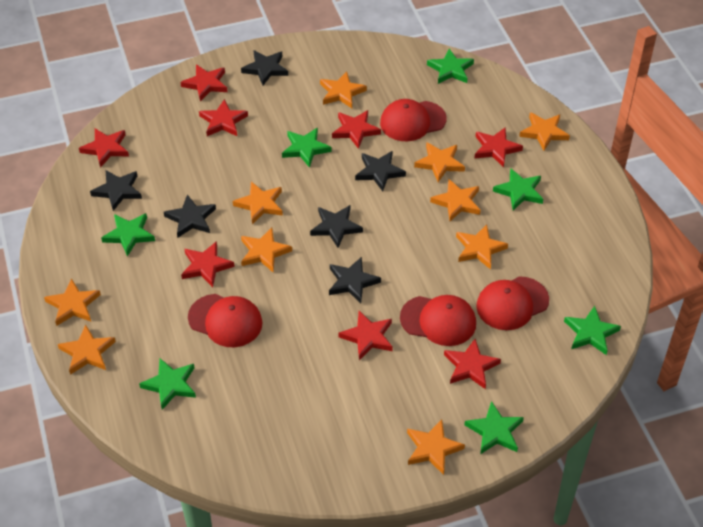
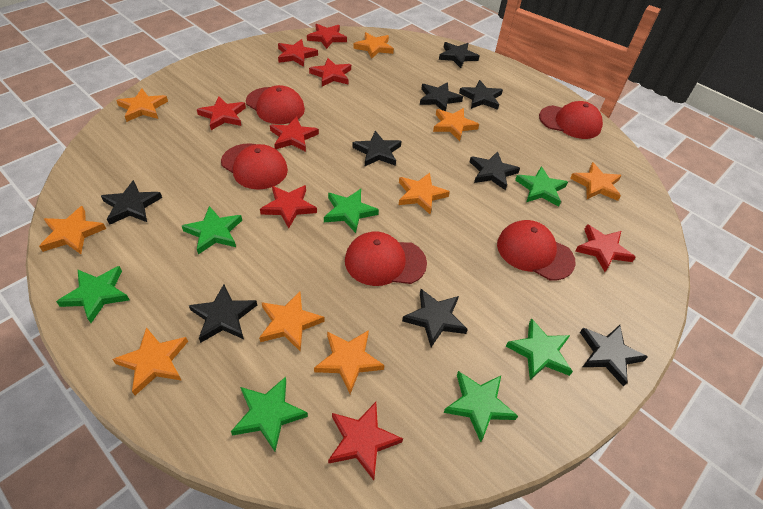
black star: [90,170,142,211] [164,195,216,238] [241,50,288,85] [310,205,363,248] [329,257,381,303] [355,151,406,191] = 6 -> [101,180,162,225] [189,284,257,343] [352,131,402,166] [402,289,468,347] [420,82,463,111] [439,42,480,68] [459,80,503,110] [469,151,520,190] [580,325,648,387] = 9
orange star: [44,278,101,326] [58,325,116,375] [233,182,283,224] [241,228,292,272] [320,71,367,108] [407,419,465,475] [414,142,465,182] [430,179,481,221] [456,224,508,270] [519,112,570,151] = 10 -> [39,206,106,254] [112,327,188,395] [116,88,168,122] [259,291,325,352] [314,330,384,394] [353,32,394,59] [399,173,450,214] [433,108,479,141] [570,162,622,201] = 9
red cap: [188,294,262,347] [380,99,447,141] [400,295,476,346] [476,276,549,330] = 4 -> [221,143,288,190] [246,85,305,124] [345,231,427,286] [497,220,576,280] [539,101,603,139] = 5

